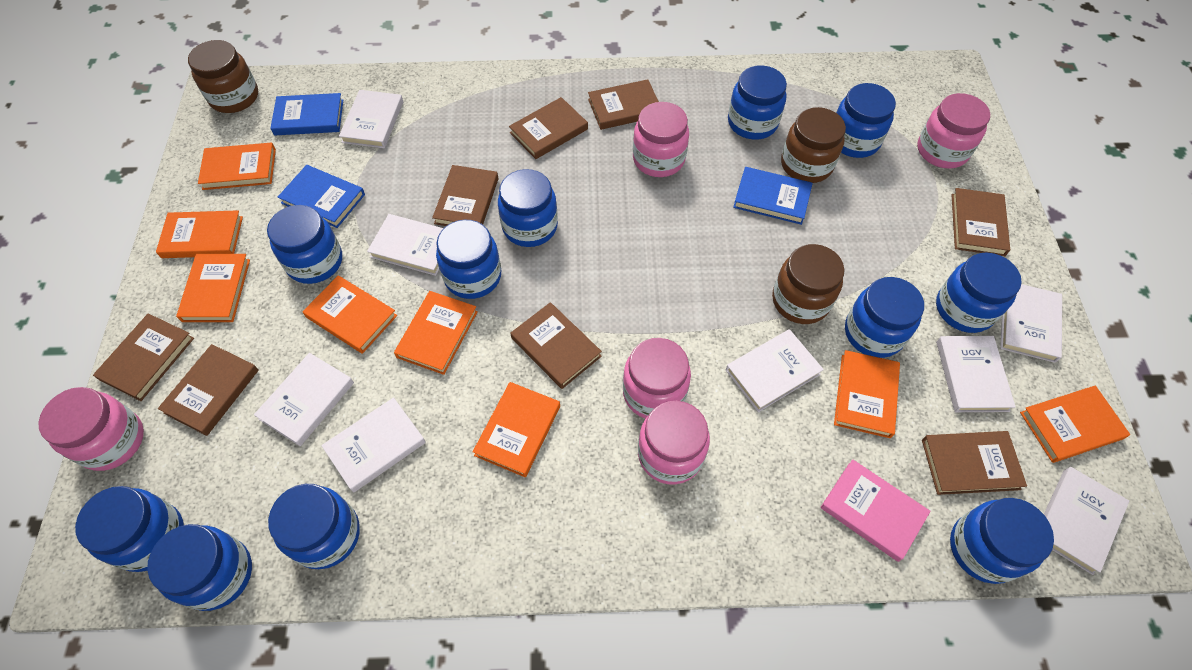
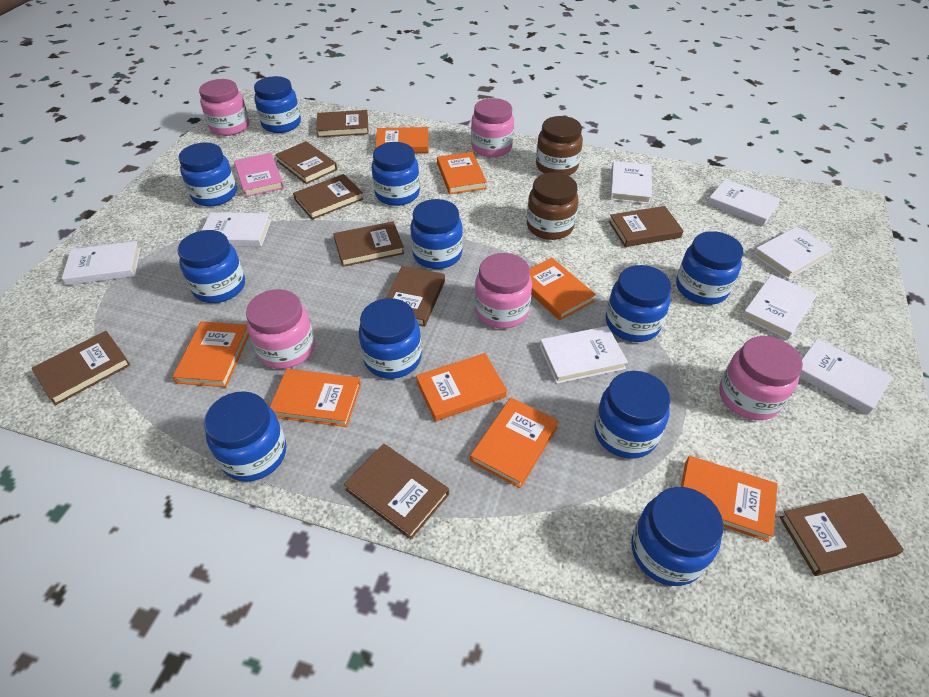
blue book: [270,93,343,135] [278,165,365,228] [733,167,813,225] = 3 -> none = 0
brown book: [93,313,194,401] [158,344,259,436] [432,165,499,226] [509,97,588,159] [511,302,602,389] [588,79,659,130] [922,431,1027,495] [952,188,1010,256] = 8 -> [32,331,130,405] [275,141,337,184] [293,174,363,220] [316,110,369,137] [333,221,404,267] [344,444,449,540] [385,266,445,327] [609,206,684,247] [779,493,904,576] = 9
brown jar: [188,40,258,113] [772,244,845,324] [781,107,846,183] = 3 -> [527,173,579,240] [536,116,583,176] = 2

